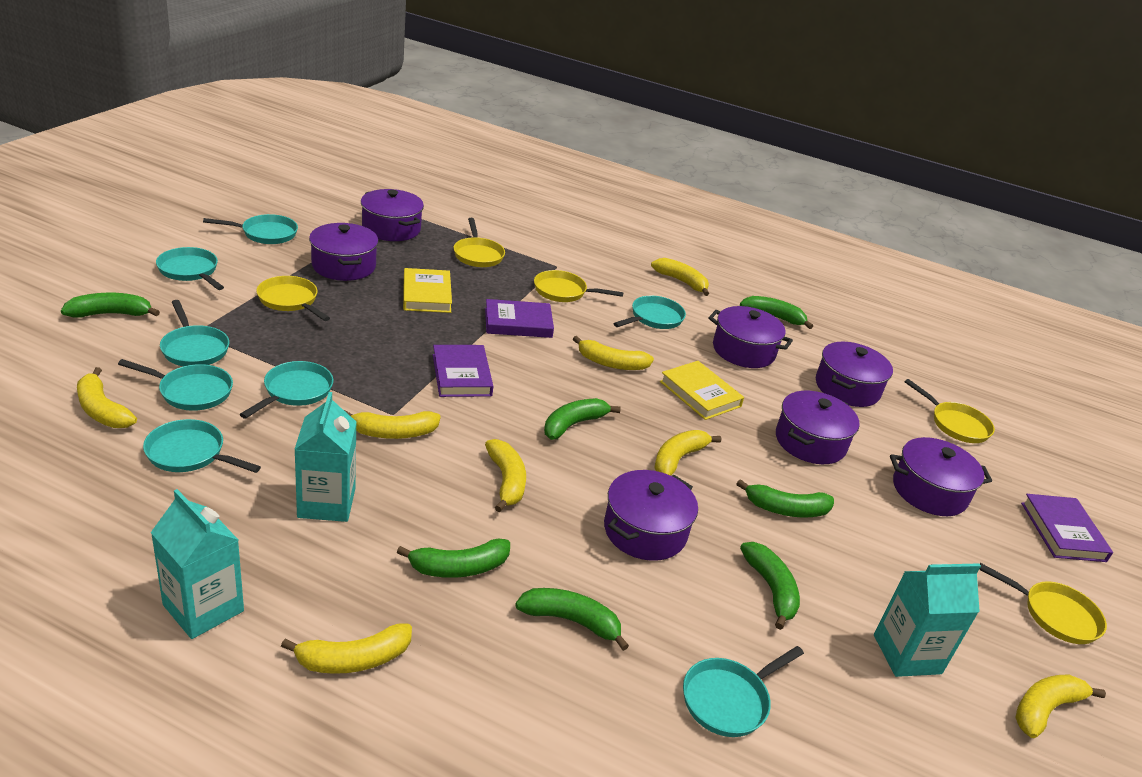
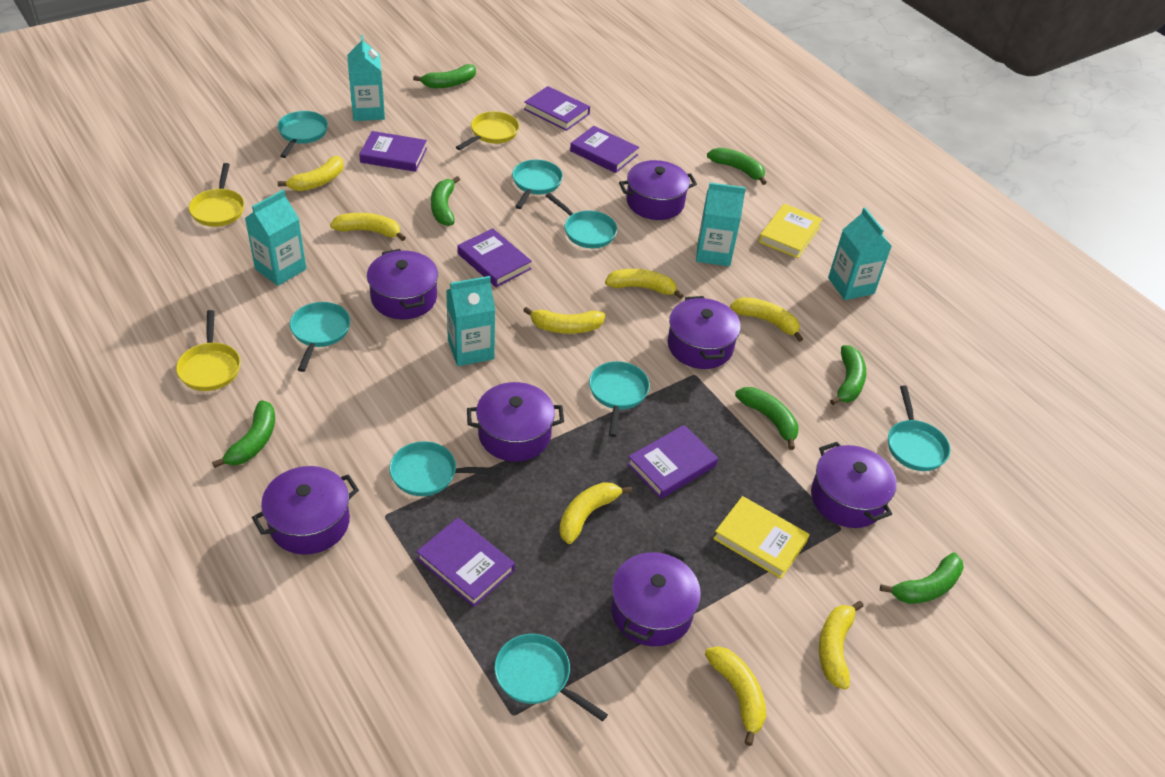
purple book: [433,345,493,397] [485,299,554,338] [1021,494,1113,562] = 3 -> [359,131,427,172] [416,518,515,607] [457,228,532,287] [524,86,590,131] [570,126,639,173] [627,425,718,499] = 6
turquoise carton: [151,489,244,639] [294,392,356,522] [874,563,981,677] = 3 -> [245,190,306,286] [347,35,385,121] [446,276,495,366] [696,182,746,266] [828,208,892,300] = 5
yellow pan: [256,276,330,321] [454,218,505,267] [534,270,623,302] [905,379,995,443] [979,563,1107,644] = 5 -> [176,310,241,391] [189,163,245,227] [456,111,519,150] = 3

